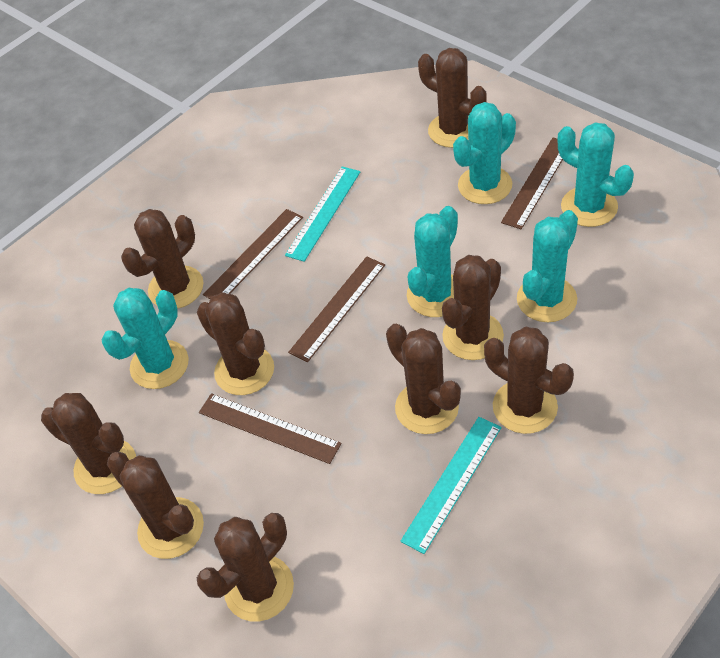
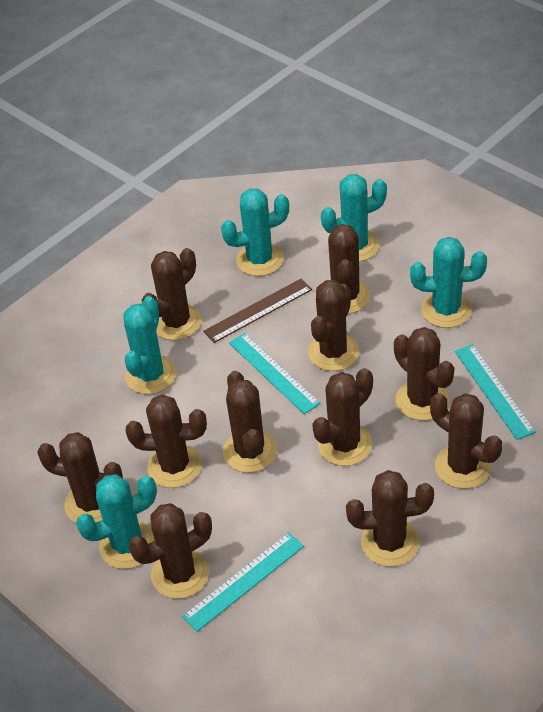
brown cactus: [41,393,136,494] [107,452,204,559] [121,209,204,309] [197,292,274,395] [197,513,294,622] [386,324,461,434] [418,48,487,148] [442,255,504,360] [484,327,574,434] = 9 -> [37,432,123,523] [125,395,207,488] [129,503,212,599] [142,248,201,340] [223,371,277,473] [308,280,359,371] [312,368,373,466] [328,224,370,314] [346,470,434,567] [394,327,454,421] [430,393,502,489] = 11
brown ruler: [199,393,342,464] [203,209,303,299] [288,256,385,362] [501,138,563,229] = 4 -> [203,278,312,343] = 1
turquoise ruler: [285,167,361,262] [400,417,502,554] = 2 -> [182,532,304,632] [229,333,320,414] [455,344,536,440] = 3

